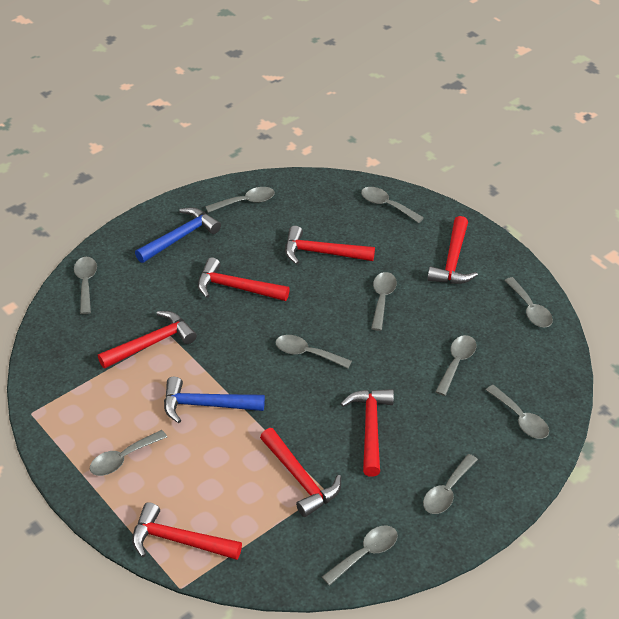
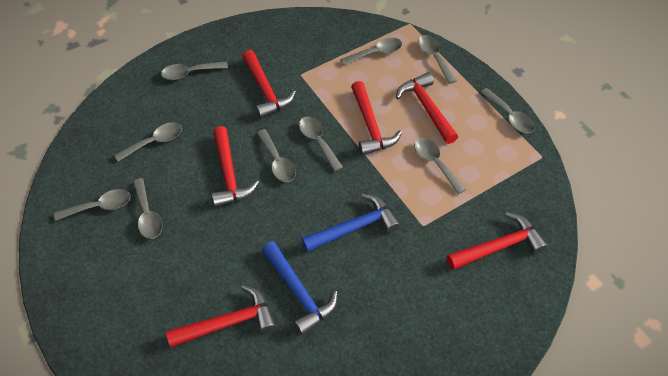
grey spoon: [74,257,97,314] [90,430,167,476] [205,187,275,213] [275,335,352,368] [322,525,398,586] [361,187,424,223] [371,272,397,331] [423,454,478,514] [435,335,476,396] [486,385,549,439] [504,277,553,328] = 11 -> [54,189,131,221] [114,122,182,161] [133,178,163,239] [161,62,228,80] [257,129,296,182] [299,116,343,171] [340,38,402,66] [414,138,466,195] [418,35,457,84] [480,88,535,133] = 10
red hammer: [98,311,197,369] [132,502,242,560] [198,257,290,301] [260,428,341,517] [285,226,375,264] [341,389,394,477] [428,216,478,284] = 7 -> [166,285,276,347] [212,126,259,207] [242,50,296,118] [351,81,402,155] [396,72,458,144] [447,212,547,270] = 6

